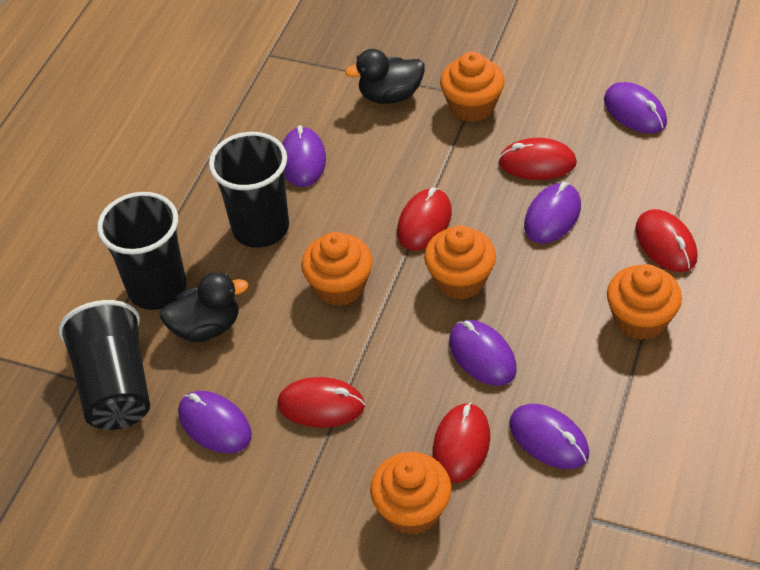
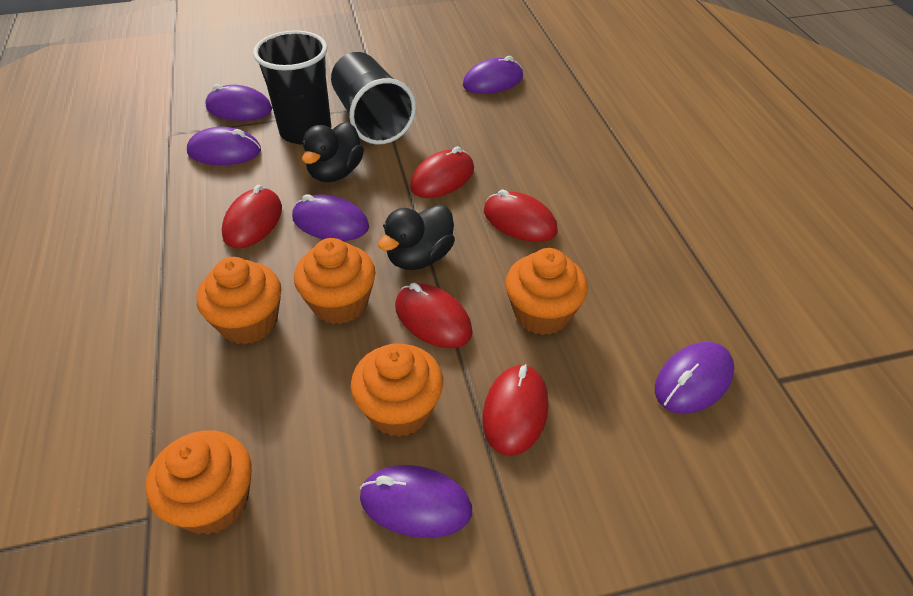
black cup: [59,300,150,430] [97,192,186,310] [209,132,289,248] = 3 -> [253,30,331,145] [331,52,416,145] = 2

